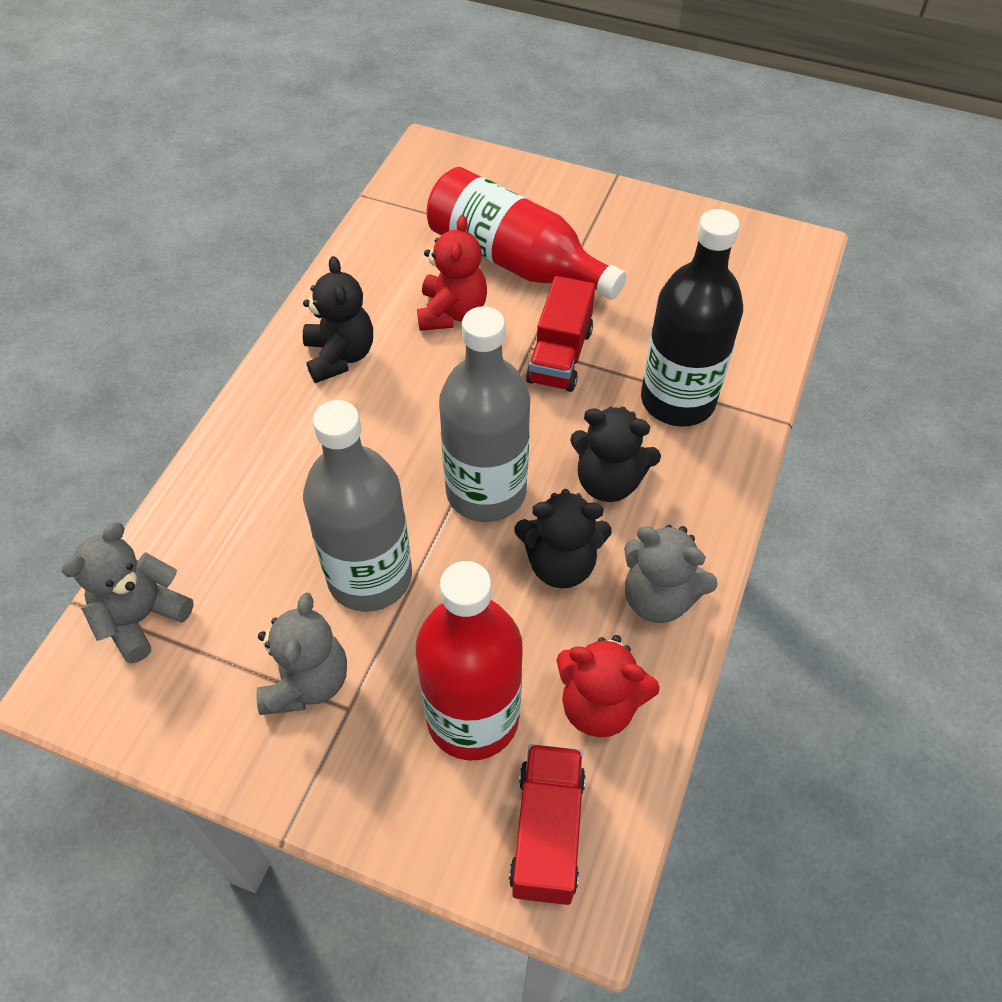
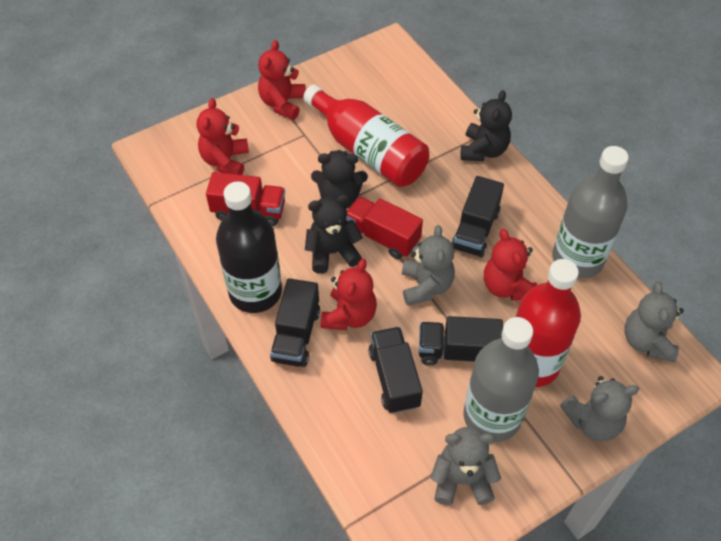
black truck: none = 0 -> [270,278,320,367] [368,327,423,414] [419,316,503,366] [451,176,504,257] = 4
grey teddy bear: [62,522,194,663] [256,592,347,715] [624,525,718,623] = 3 -> [402,225,455,306] [431,427,501,505] [560,376,639,441] [624,282,684,362] = 4
red teddy bear: [417,215,487,331] [556,635,660,737] = 2 -> [197,98,249,175] [258,40,306,120] [321,259,377,330] [484,229,537,301] = 4

